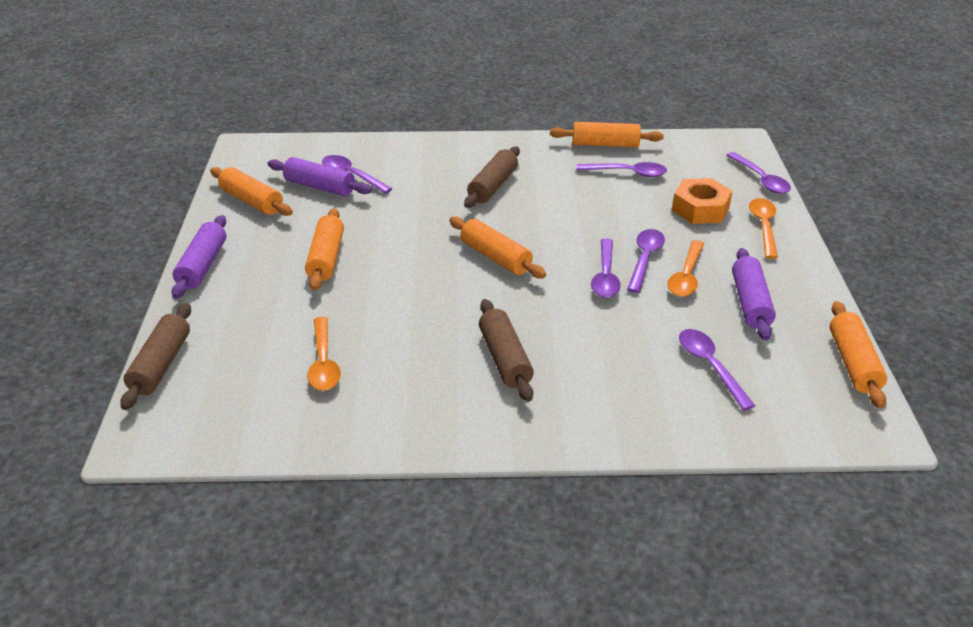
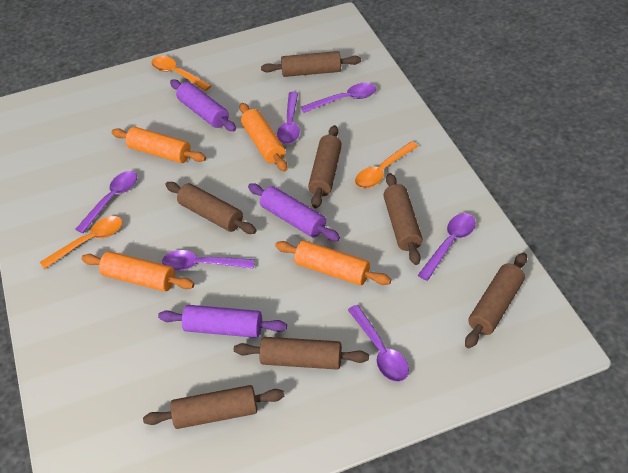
brown rolling pin: [120,303,191,410] [464,146,520,208] [479,299,534,402] = 3 -> [143,385,284,429] [165,182,256,234] [234,337,369,370] [261,51,361,77] [308,125,342,209] [383,173,423,265] [465,252,527,349] = 7
orange nut: [672,178,733,224] = 1 -> none = 0
orange rolling pin: [210,167,293,216] [305,208,344,291] [449,217,546,278] [550,122,664,148] [830,301,887,409] = 5 -> [82,251,194,291] [112,127,206,163] [240,103,288,172] [275,240,391,285] = 4

